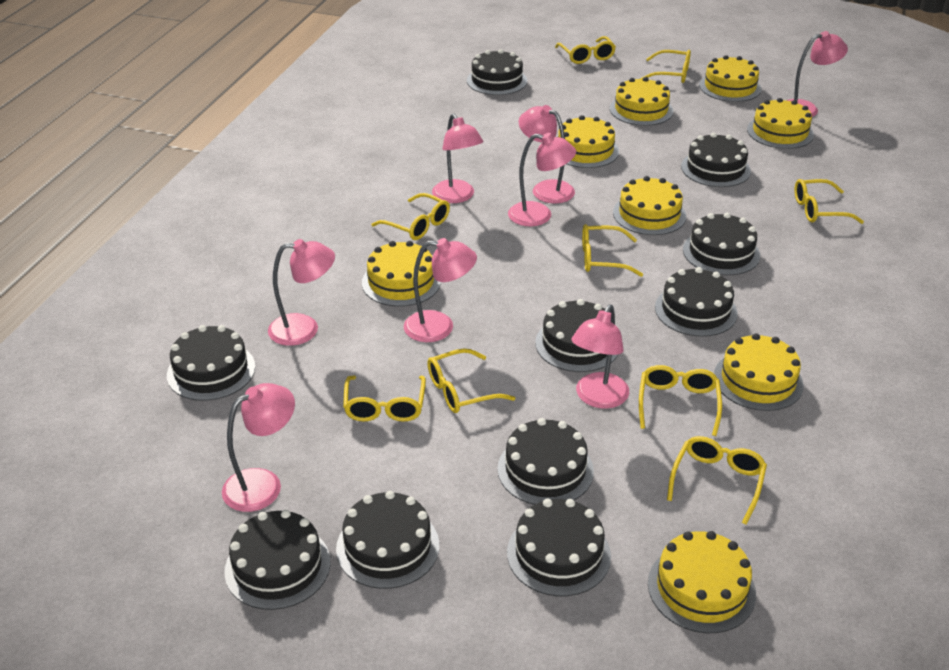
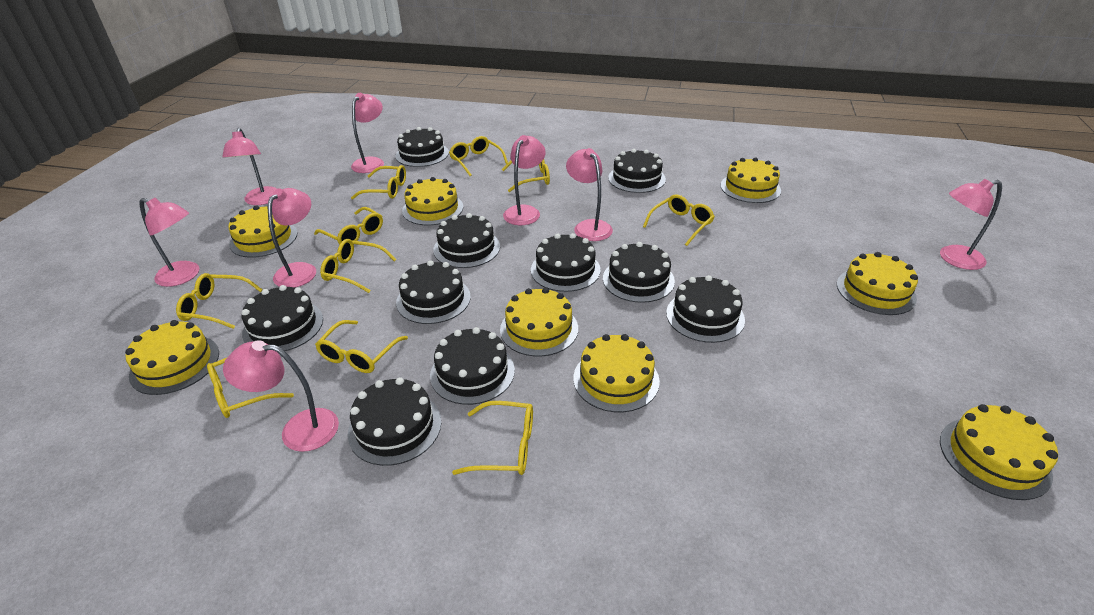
yellow glasses: [343,376,426,422] [372,193,450,240] [427,348,515,413] [555,36,616,64] [582,224,643,277] [639,365,722,436] [640,50,691,83] [667,436,767,525] [795,179,864,224] = 9 -> [176,273,262,329] [207,358,294,418] [314,207,383,245] [315,320,408,373] [320,239,396,293] [351,165,406,199] [449,136,508,176] [452,401,533,475] [502,159,550,192] [643,194,715,246] = 10

